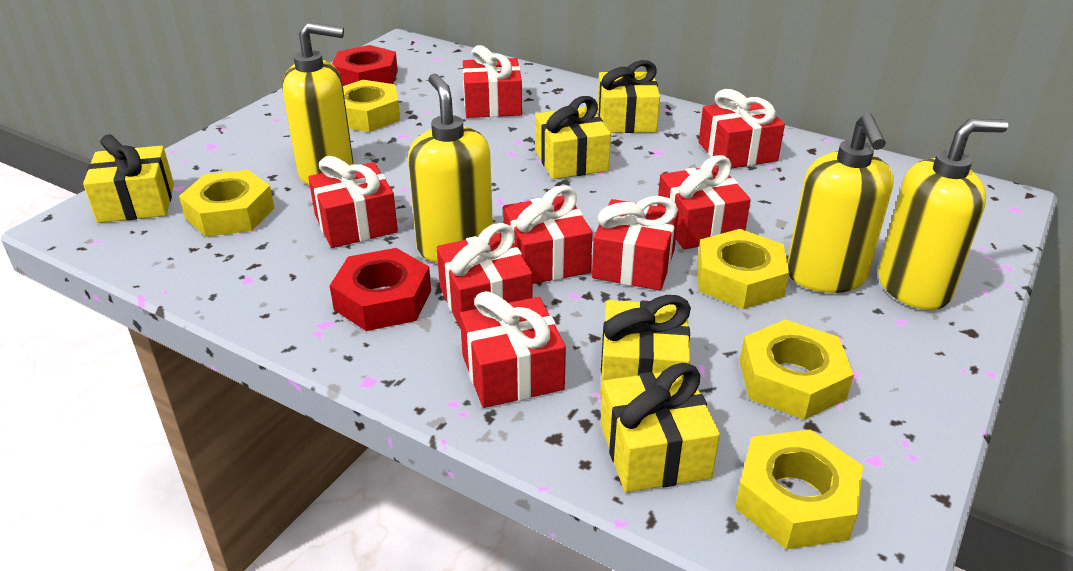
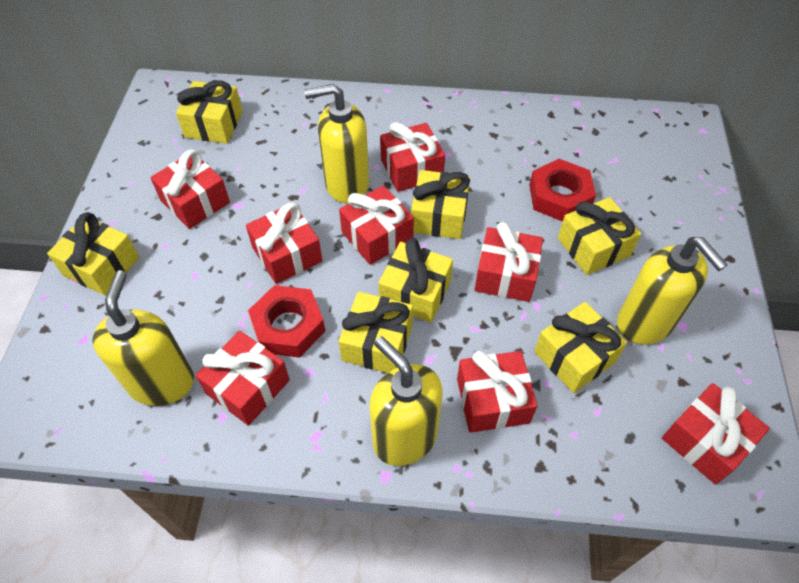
yellow gift: [83,134,174,223] [535,96,611,179] [598,60,660,133] [600,295,691,398] [601,363,720,492] = 5 -> [47,212,139,296] [176,80,243,144] [339,292,413,373] [379,238,453,322] [411,170,470,239] [534,302,627,393] [558,197,641,275] = 7
yellow nut: [179,170,275,237] [343,80,400,132] [697,229,789,309] [735,429,863,549] [740,319,854,420] = 5 -> none = 0

